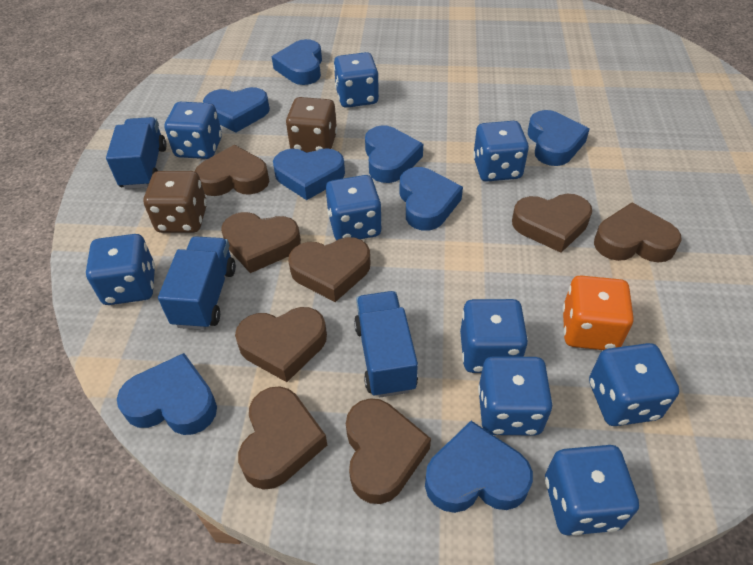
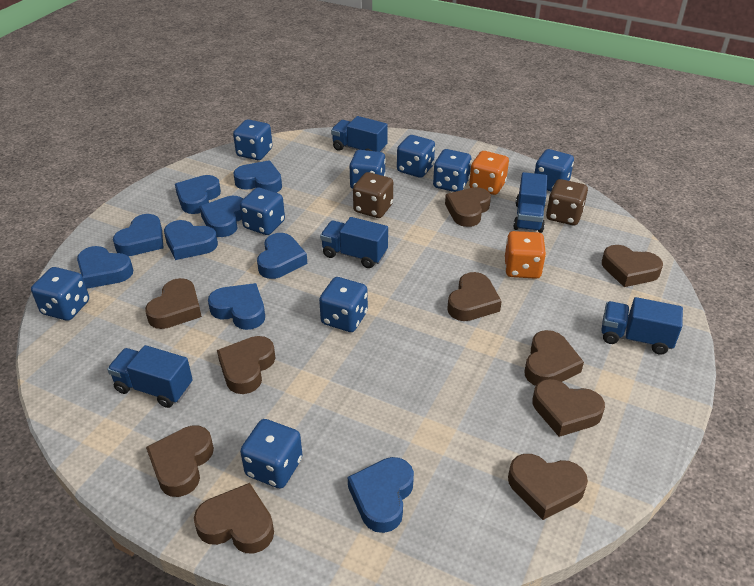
blue heart: [117,353,217,435] [203,87,270,133] [272,39,322,85] [273,148,345,200] [365,125,423,183] [400,167,463,231] [425,421,533,513] [528,110,590,166] = 8 -> [77,246,133,289] [113,214,163,256] [164,220,218,260] [175,175,221,214] [199,196,243,237] [208,283,265,330] [233,160,282,193] [257,233,307,279] [348,457,414,533] = 9
blue truck: [106,117,167,189] [158,236,236,330] [354,291,418,397] = 3 -> [107,345,193,408] [320,217,388,268] [331,116,388,152] [513,172,547,233] [601,297,683,355] = 5
brown heart: [195,145,269,196] [221,212,301,273] [235,307,327,382] [238,386,327,490] [288,237,370,302] [346,398,431,504] [512,194,592,253] [594,203,682,262] = 8 -> [145,278,202,329] [146,425,214,497] [194,483,274,554] [217,336,275,394] [445,187,491,227] [447,272,502,321] [508,454,588,520] [525,330,584,386] [532,379,605,437] [602,245,663,287] = 10
orange dice: [562,276,634,350] = 1 -> [469,151,509,195] [505,231,546,279] = 2

